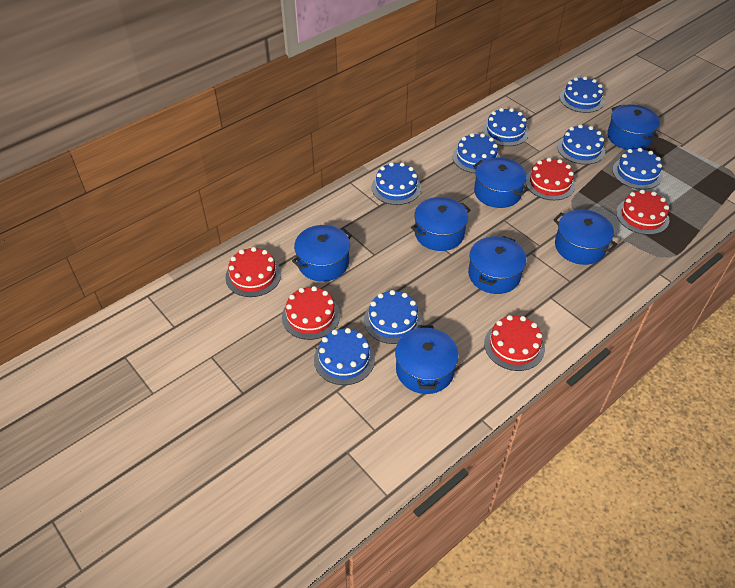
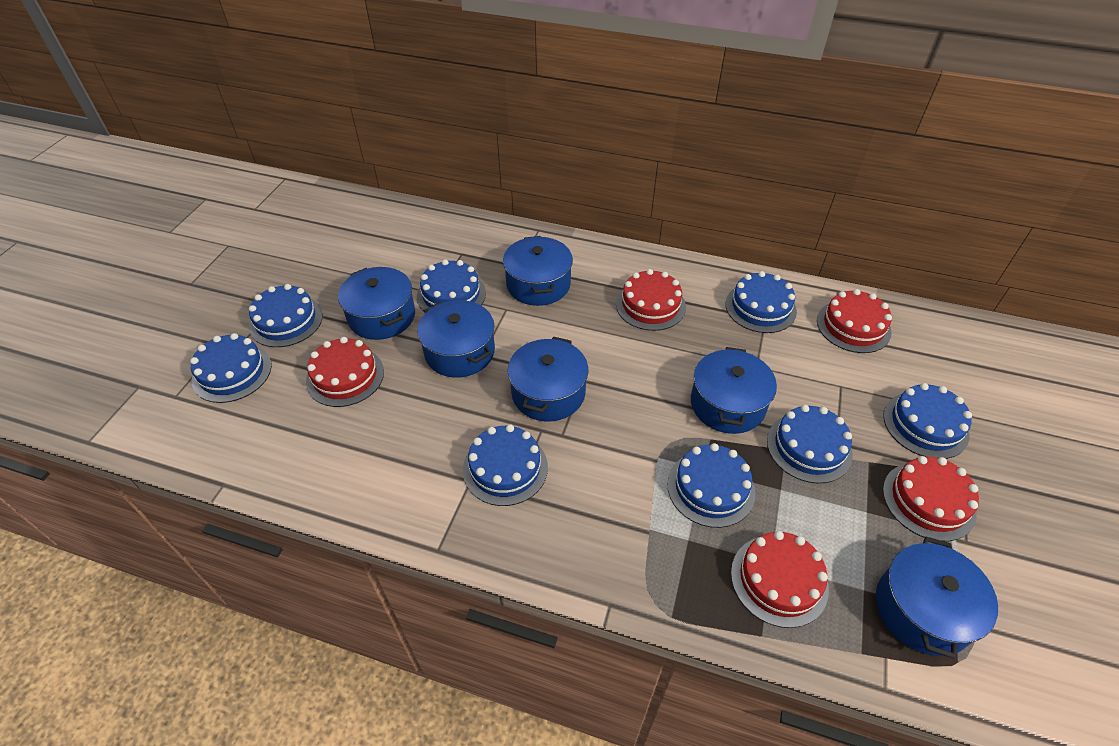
blue pot: [292,225,352,282] [395,325,459,394] [411,197,471,251] [468,236,527,294] [473,157,529,208] [553,209,618,265] [607,105,660,150] = 7 -> [338,267,415,340] [417,300,495,378] [503,236,573,306] [508,337,588,421] [691,347,777,434] [876,537,998,659] = 6

